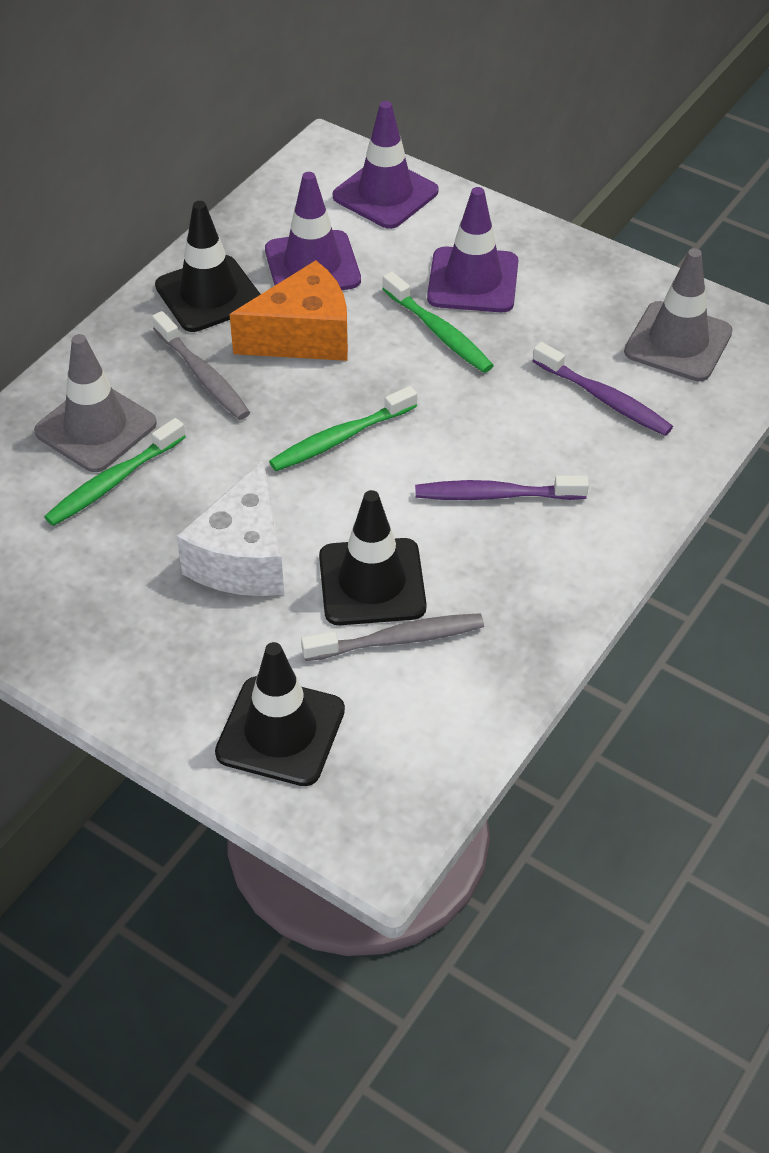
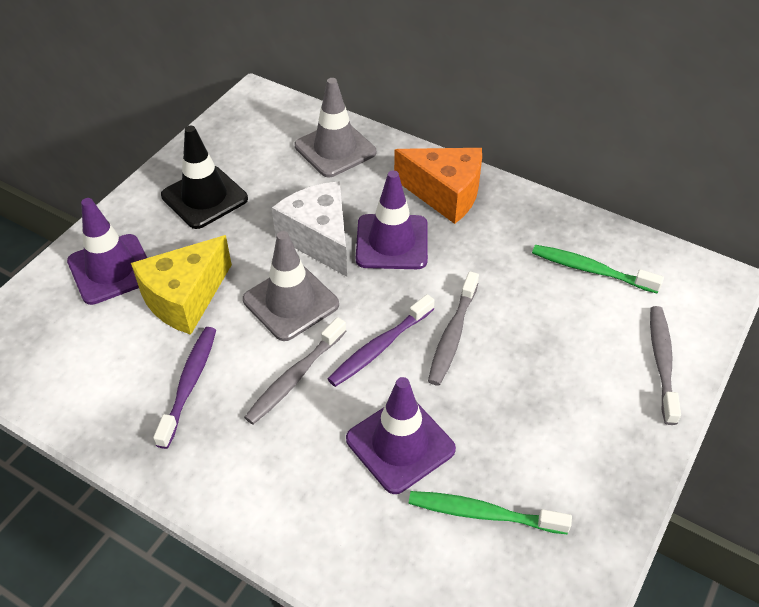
black traffic cone: [155,201,261,332] [215,642,345,786] [319,490,426,625] = 3 -> [161,126,248,229] = 1
green toothbrush: [44,418,186,526] [269,386,417,471] [382,272,494,373] = 3 -> [409,491,572,535] [532,245,664,293] = 2
grey toothbrush: [152,311,250,420] [301,613,484,661] = 2 -> [244,317,346,424] [428,271,479,386] [650,306,681,425] = 3
yellow cheese: none = 0 -> [131,235,232,335] = 1

